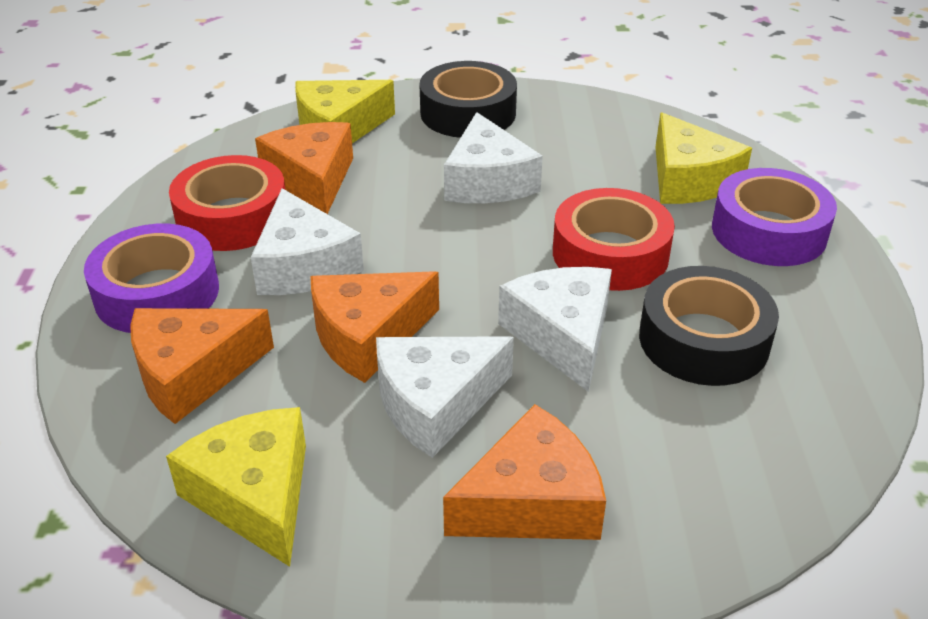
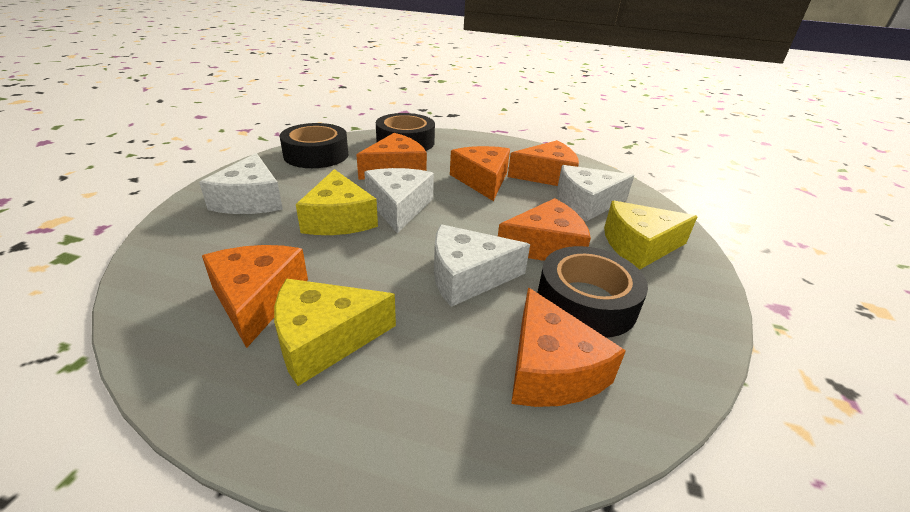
black tape: [420,61,517,138] [639,266,779,386] = 2 -> [280,123,348,168] [376,113,435,151] [537,246,648,338] = 3
orange cheese: [130,308,274,424] [255,122,353,214] [310,271,439,383] [443,404,606,540] = 4 -> [202,245,308,348] [356,133,427,180] [450,146,510,201] [498,198,591,261] [508,140,579,186] [511,288,626,407] = 6
purple tape: [84,224,219,333] [712,168,837,266] = 2 -> none = 0
red tape: [169,155,285,251] [553,188,675,291] = 2 -> none = 0

